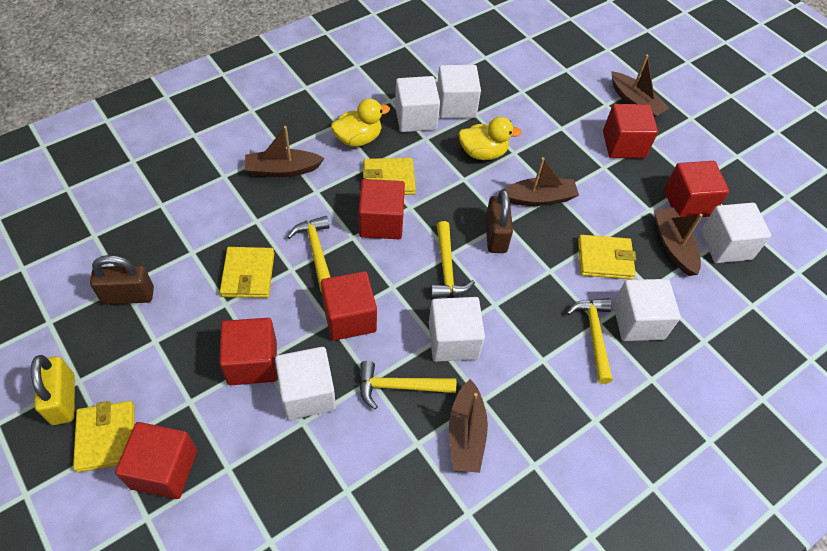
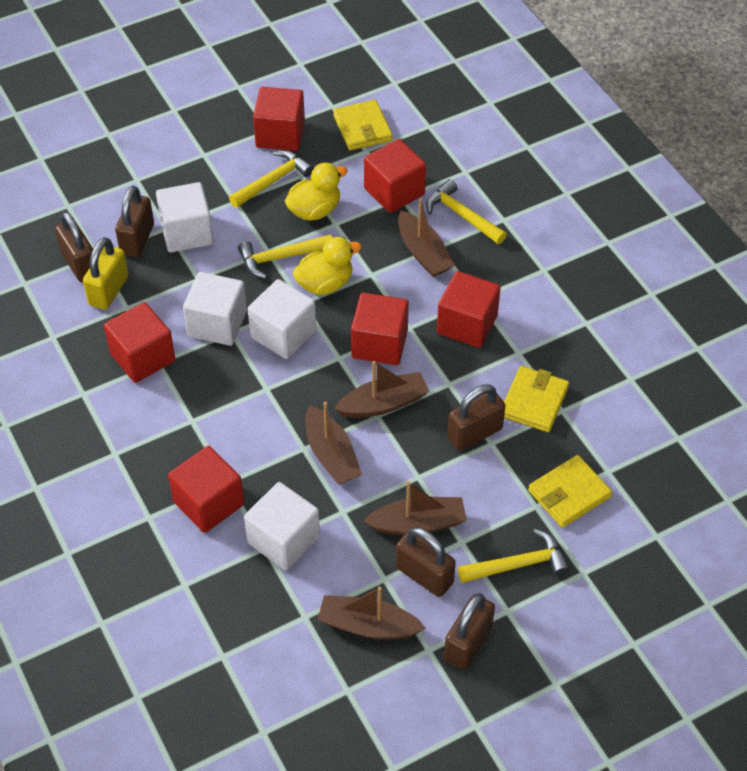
brown padlock: [90,255,154,305] [485,189,513,253] = 2 -> [55,211,93,282] [115,186,154,258] [396,527,456,597] [444,593,495,670] [447,384,505,451] = 5
white cube: [275,347,336,420] [395,76,440,132] [429,297,485,362] [437,65,481,119] [613,279,681,341] [701,203,771,263] = 6 -> [156,182,213,253] [183,272,247,346] [244,482,320,570] [248,279,316,359] = 4
yellow wallet: [73,401,134,472] [220,247,274,298] [363,158,416,195] [578,235,636,280] = 4 -> [333,100,393,151] [504,366,569,432] [528,455,612,528] = 3

